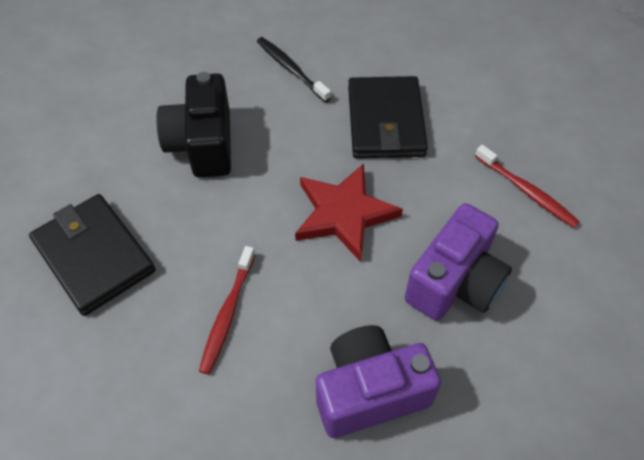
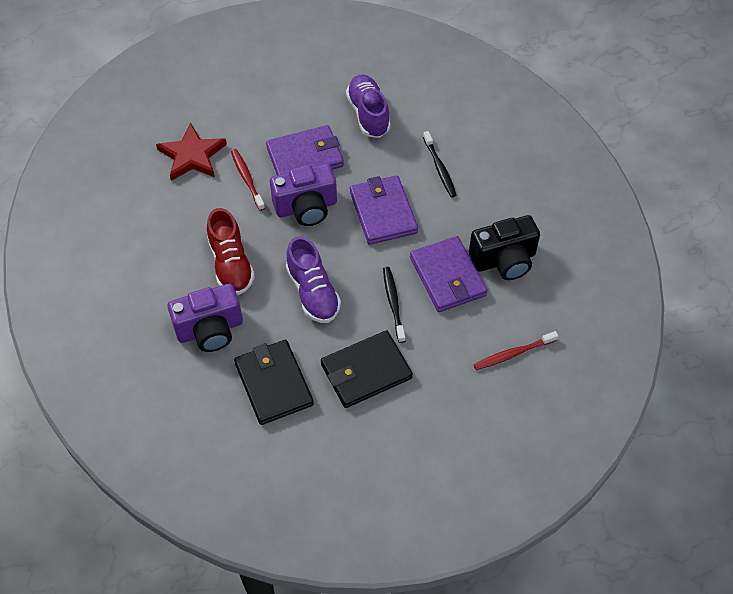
black toothbrush: [257,37,331,102] = 1 -> [383,267,405,343] [423,131,457,197] = 2
purple shoe: none = 0 -> [286,236,341,323] [346,75,390,138] = 2
purple wallet: none = 0 -> [266,125,344,175] [350,175,418,245] [410,236,487,312] = 3
red shoe: none = 0 -> [207,208,255,295] = 1

